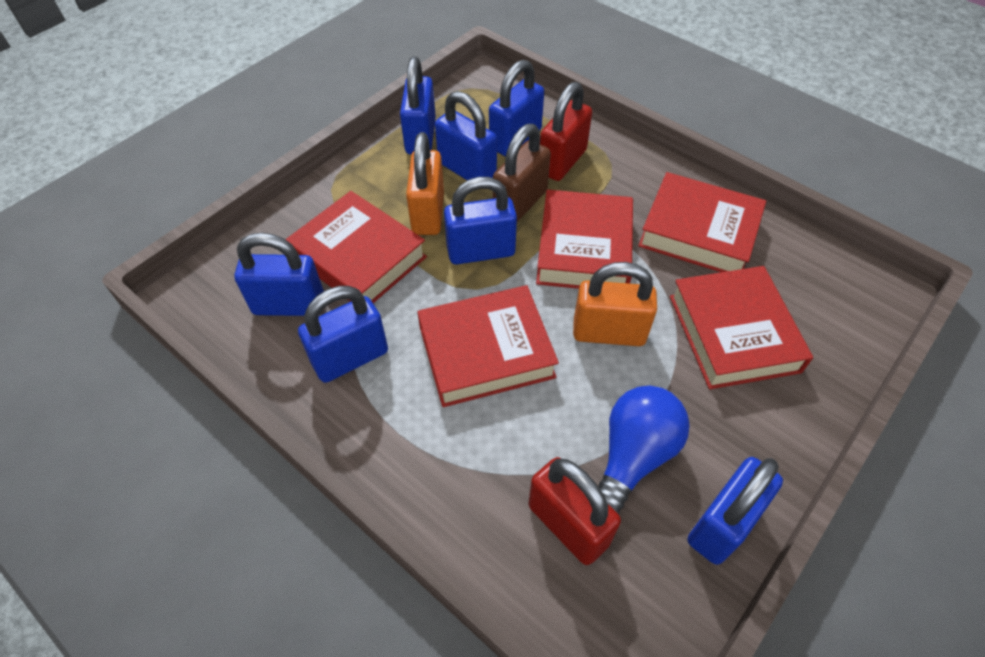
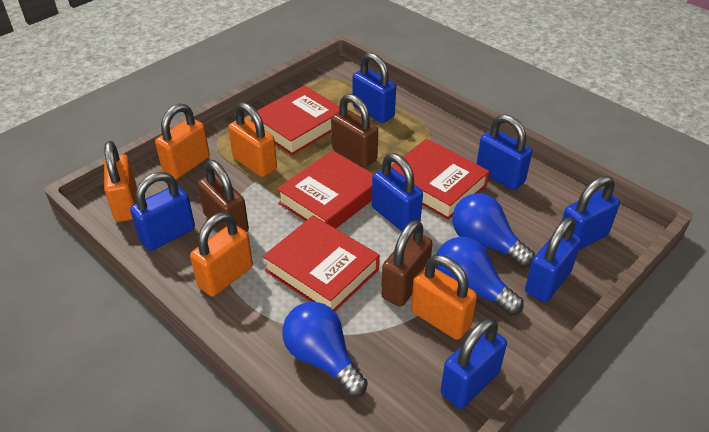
blue light bulb: [599,386,690,515] = 1 -> [282,302,368,397] [436,237,524,316] [452,193,535,268] = 3
brown padlock: [493,124,551,222] = 1 -> [198,160,249,232] [331,94,378,168] [381,220,433,307] = 3
orange padlock: [406,132,444,235] [573,262,657,346] = 2 -> [104,141,137,222] [155,103,210,179] [190,212,253,297] [228,102,277,177] [411,255,477,340] = 5
red book: [285,191,427,303] [417,285,559,407] [536,189,633,289] [638,172,766,272] [670,266,813,389] = 5 -> [251,85,339,155] [263,216,380,312] [277,150,373,228] [391,139,490,220] = 4
red padlock: [528,457,621,565] [540,82,592,181] = 2 -> none = 0

